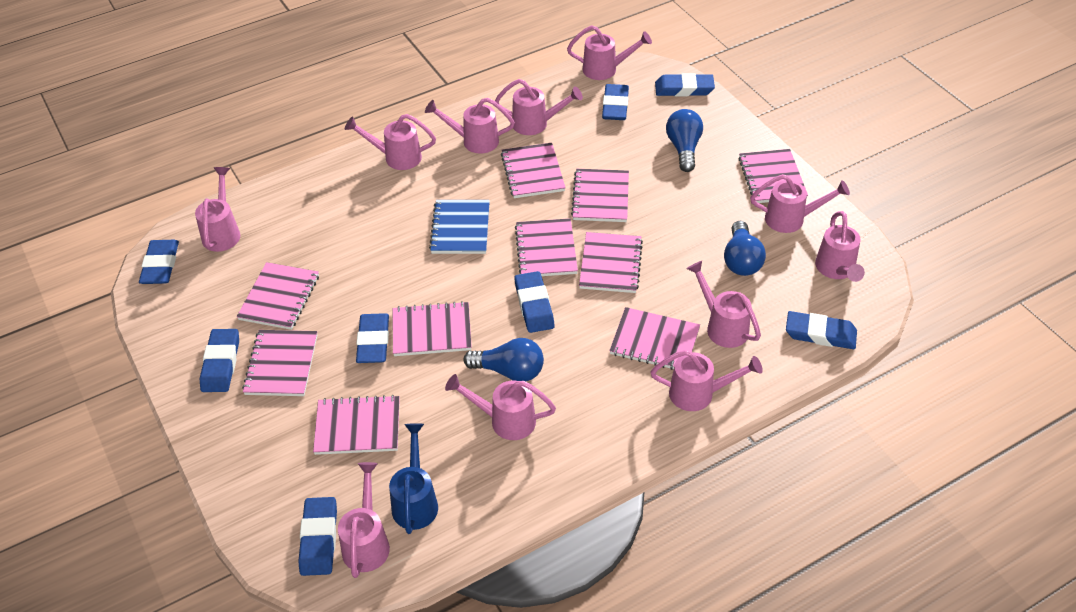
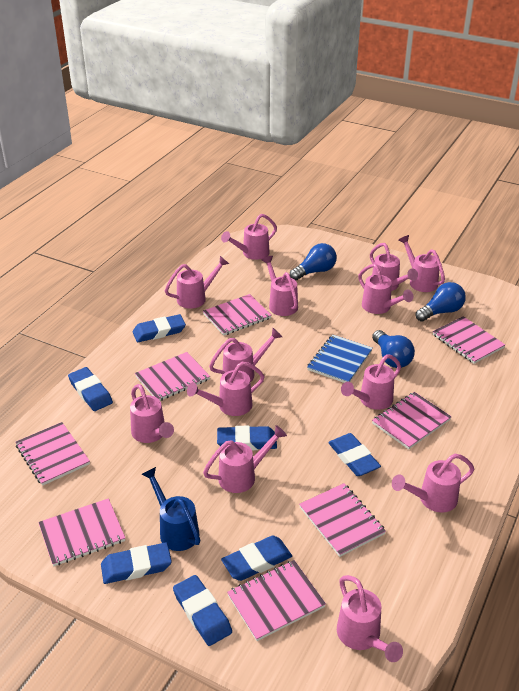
blue eraser: [139,240,179,284] [200,329,239,392] [298,497,337,576] [356,313,389,363] [514,271,555,333] [602,84,629,120] [655,73,715,97] [786,311,857,349] = 8 -> [68,367,113,411] [101,542,172,584] [133,314,186,342] [173,575,232,646] [217,426,277,450] [221,536,292,581] [328,433,381,476] = 7
pink notebook: [237,262,319,330] [242,330,317,396] [313,395,400,455] [392,301,472,356] [501,143,566,198] [515,218,578,276] [571,169,629,222] [579,232,643,293] [609,307,700,370] [738,149,808,203] = 10 -> [15,422,90,486] [38,498,125,566] [135,352,210,401] [203,294,271,335] [227,560,326,641] [299,483,386,557] [372,392,452,450] [433,316,505,364] = 8
pink watering can: [195,167,240,252] [338,462,390,578] [345,114,436,170] [425,98,515,154] [445,374,556,440] [495,79,583,135] [567,25,652,80] [650,350,763,411] [686,261,761,348] [750,174,850,233] [815,211,865,282] = 11 -> [130,384,174,443] [165,256,229,309] [187,362,265,416] [203,425,287,493] [209,328,282,382] [221,214,277,260] [262,256,298,316] [337,575,403,662] [341,354,401,410] [358,264,413,314] [370,243,418,291] [392,454,474,512] [399,235,445,292] = 13

